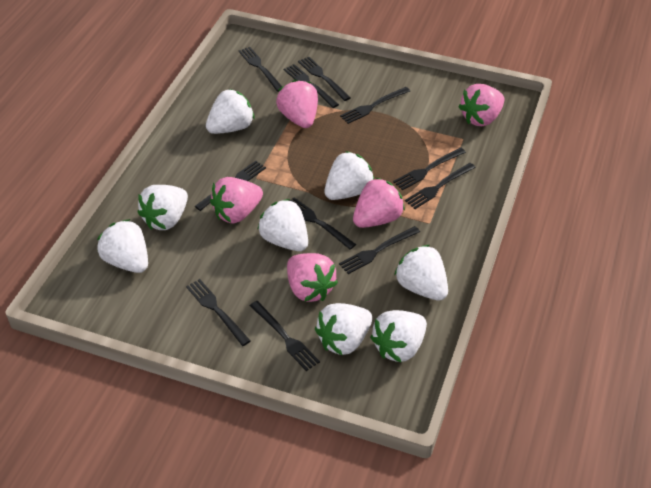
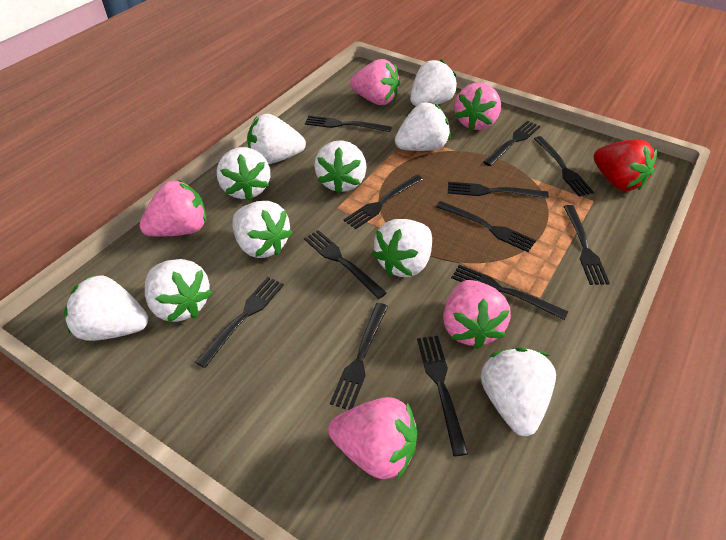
black fork: [186,279,251,346] [195,161,266,211] [239,47,282,92] [250,301,320,371] [284,64,339,108] [290,198,356,250] [298,57,351,101] [339,226,420,274] [340,87,410,124] [393,147,466,190] [405,163,476,209] = 11 -> [195,277,284,368] [304,230,387,299] [305,115,392,132] [330,303,388,410] [344,175,423,229] [417,336,468,456] [436,201,536,252] [448,182,549,199] [451,265,568,320] [483,121,540,166] [534,136,594,197] [563,205,610,285] = 12
red strawberry: none = 0 -> [593,139,657,191] = 1
white strawberry: [97,219,148,273] [138,185,188,230] [206,89,255,134] [257,199,308,251] [315,303,372,355] [324,151,374,200] [370,310,427,362] [394,245,448,301] = 8 -> [64,275,148,341] [145,259,212,322] [217,147,270,201] [232,201,293,258] [247,114,306,164] [314,140,367,194] [372,219,432,277] [395,102,451,151] [410,59,457,106] [481,348,556,436] = 10

